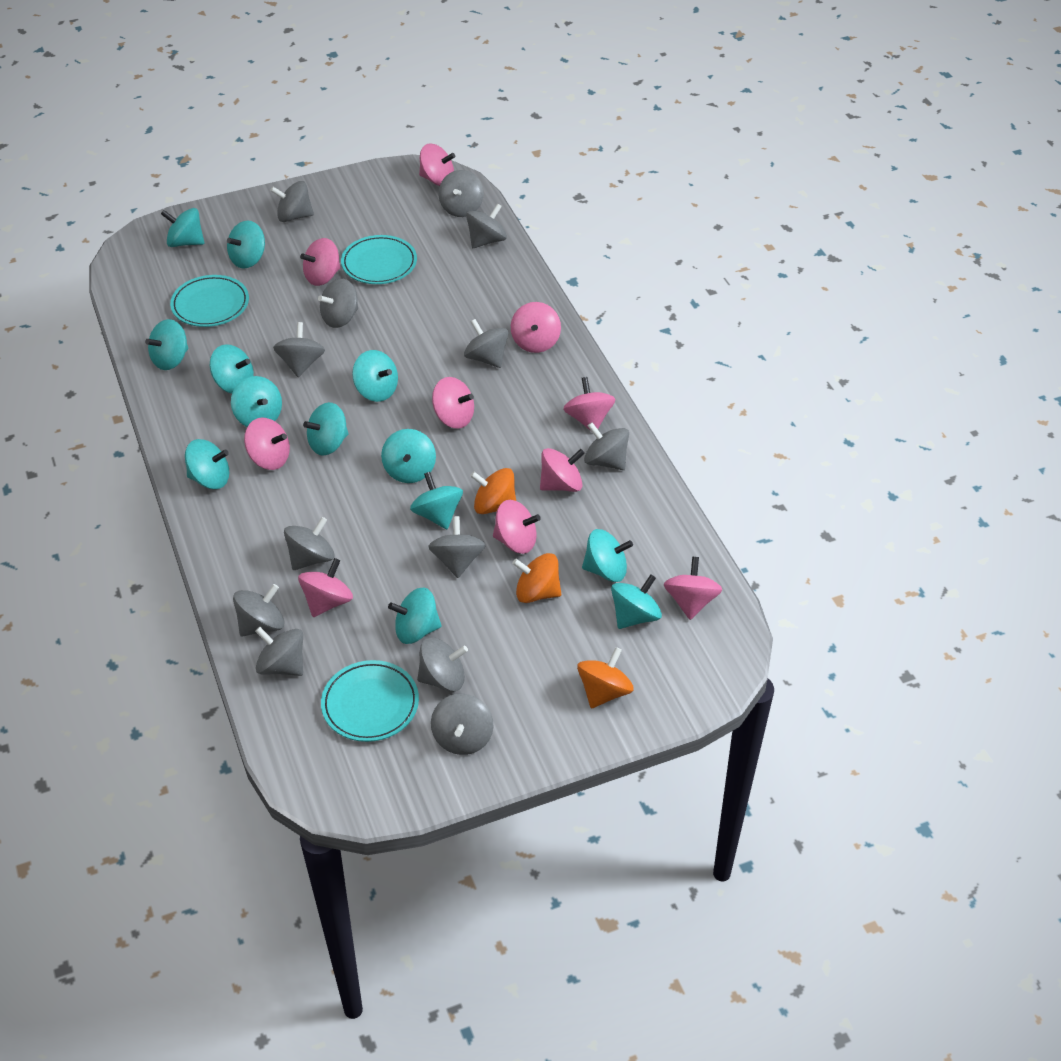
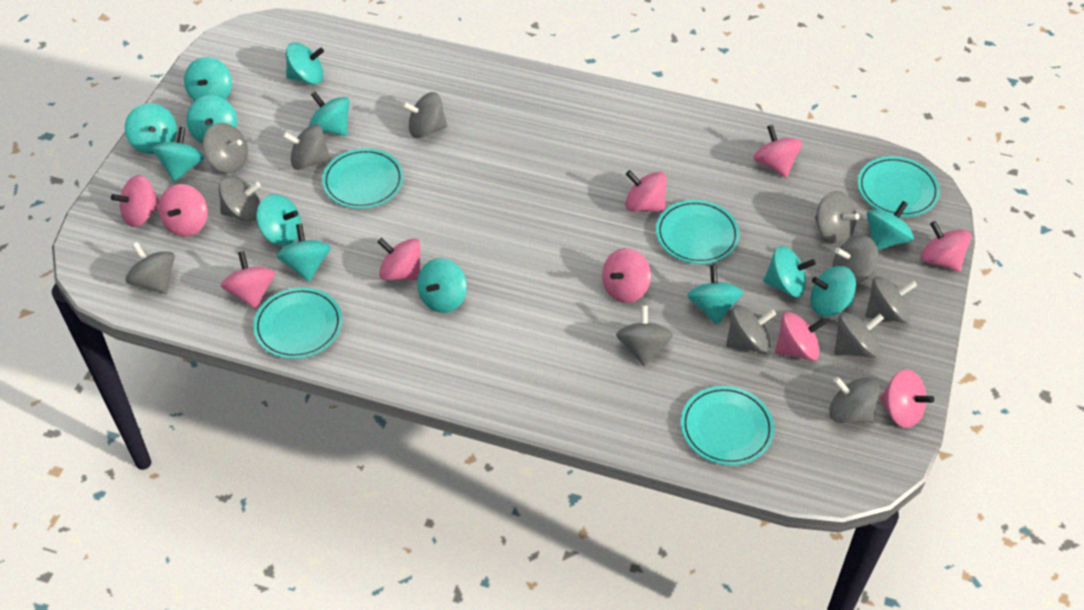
grey spinning top: [233,584,285,637] [255,627,303,676] [270,181,314,222] [273,322,325,377] [284,517,335,570] [318,279,358,328] [417,637,468,692] [428,516,486,578] [431,694,493,755] [438,170,484,217] [464,319,509,368] [466,203,507,248] [584,422,629,470] = 13 -> [125,242,175,294] [202,123,248,173] [219,176,261,222] [283,124,331,170] [403,92,447,138] [616,305,673,366] [726,305,776,353] [815,191,860,244] [829,377,880,423] [833,235,878,285] [834,312,884,358] [865,276,917,323] = 12
orange spinning top: [470,468,516,514] [512,553,561,603] [577,647,634,708] = 3 -> none = 0
turquoise plate: [170,275,249,327] [321,660,419,742] [341,235,417,284] = 3 -> [253,287,342,359] [322,148,404,209] [656,200,740,264] [681,386,774,466] [858,156,940,217] = 5

